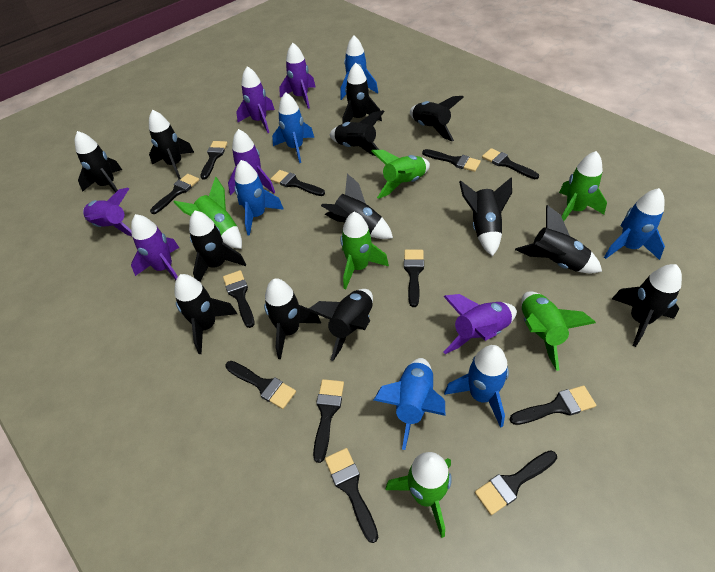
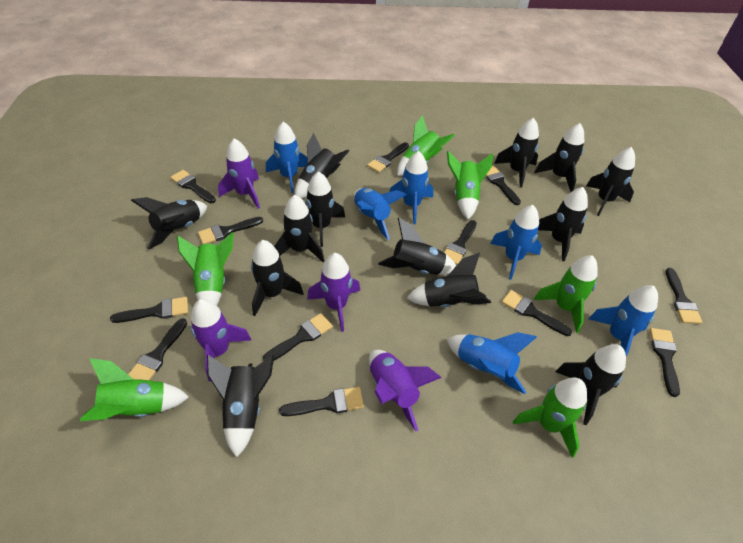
purple rocket: [83,188,132,236] [131,214,179,280] [228,129,275,195] [236,66,275,133] [279,43,315,109] [443,294,517,354] = 6 -> [190,299,251,381] [218,138,260,209] [307,253,360,332] [369,350,442,431] = 4

